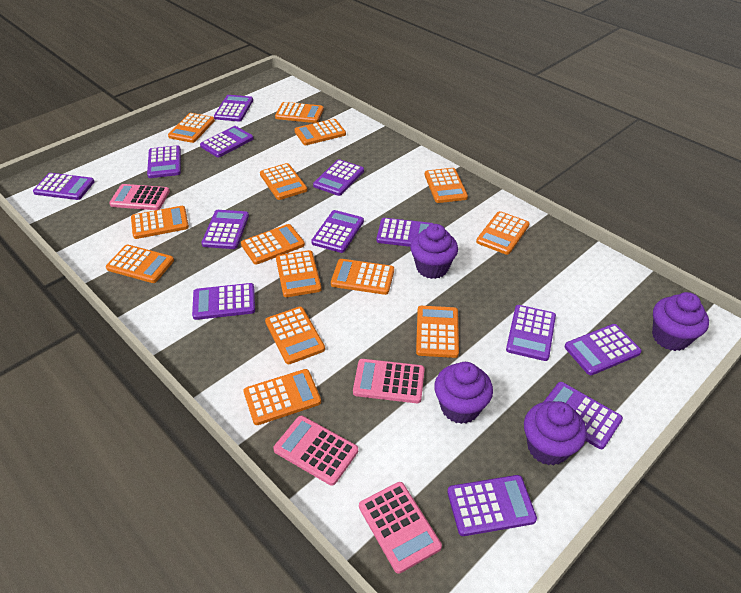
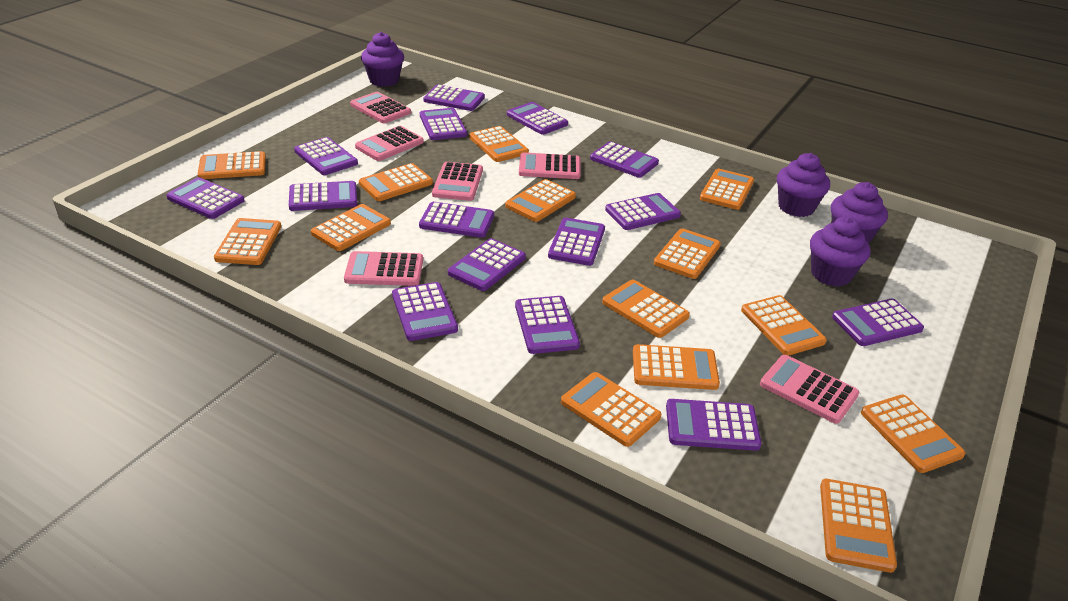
pink calculator: [109,184,170,210] [273,416,358,486] [353,359,425,403] [359,482,442,574] = 4 -> [344,251,423,286] [350,92,411,123] [355,126,424,161] [432,162,483,201] [519,153,581,179] [760,355,859,424] = 6
purple calculator: [33,173,95,200] [147,145,181,178] [192,283,255,320] [200,126,254,157] [201,210,249,249] [214,95,253,122] [311,210,364,253] [313,159,364,196] [377,218,433,247] [447,475,537,536] [506,305,556,361] [544,382,623,449] [564,324,642,375] = 13 -> [166,177,245,219] [289,181,357,211] [294,137,358,175] [392,282,458,341] [419,202,494,238] [420,108,467,140] [423,85,485,111] [448,238,526,291] [507,102,568,135] [515,296,580,354] [548,218,605,266] [590,142,659,178] [605,193,681,230] [666,399,761,451] [832,299,924,346] = 15

